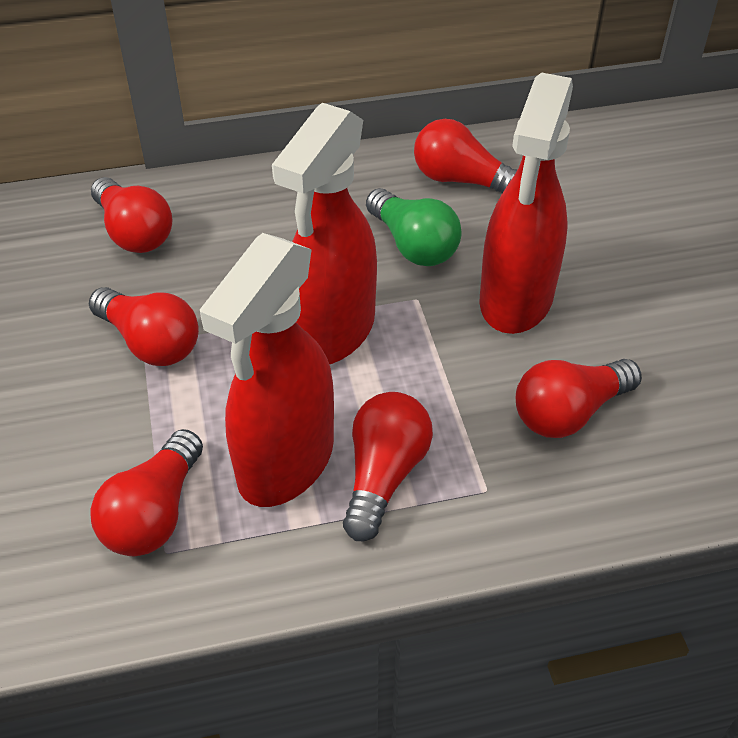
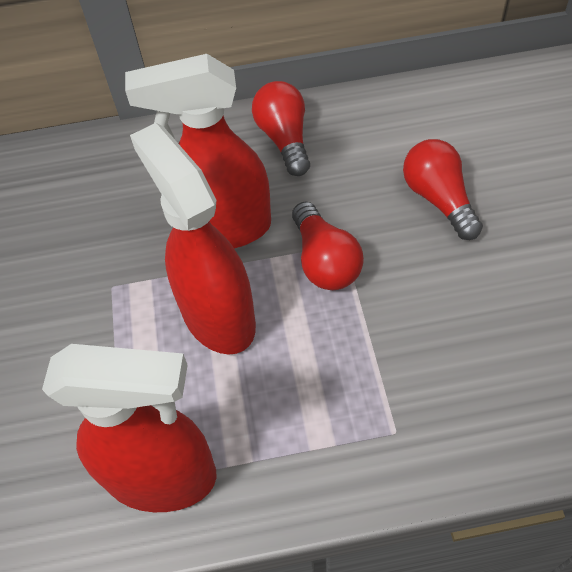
green light bulb: [366,188,461,266] = 1 -> none = 0
red light bulb: [89,287,199,366] [91,177,172,253] [91,429,203,557] [343,392,433,541] [414,119,517,193] [516,359,642,438] = 6 -> [252,81,310,176] [292,201,364,290] [403,139,483,240] = 3

